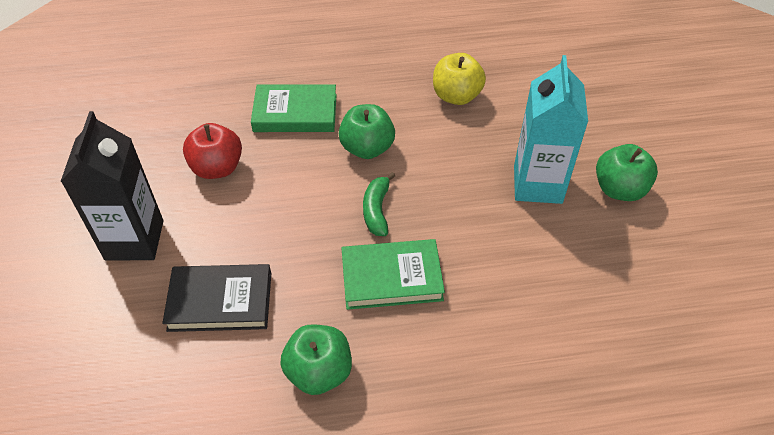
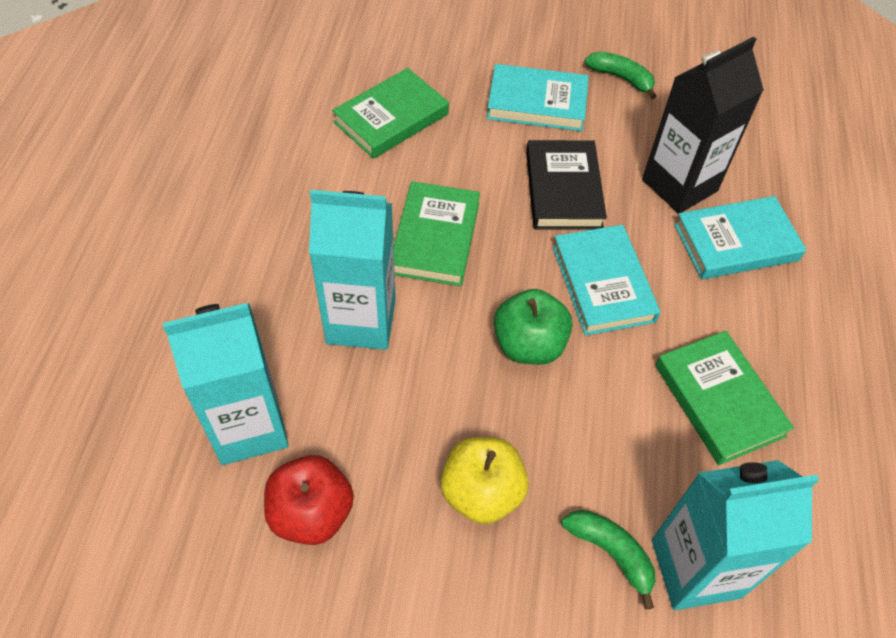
green apple: [280,324,352,395] [339,104,395,159] [596,144,658,201] = 3 -> [494,289,572,365] = 1
green banana: [363,172,395,236] = 1 -> [561,510,655,609] [584,52,656,99] = 2
green book: [251,84,337,132] [342,239,445,310] = 2 -> [332,68,449,159] [393,181,480,286] [655,331,794,465] = 3
turquoise book: none = 0 -> [487,64,589,131] [553,225,661,336] [674,196,806,279] = 3
turquoise carton: [514,55,588,204] = 1 -> [163,303,289,465] [309,190,396,350] [652,460,819,610] = 3

